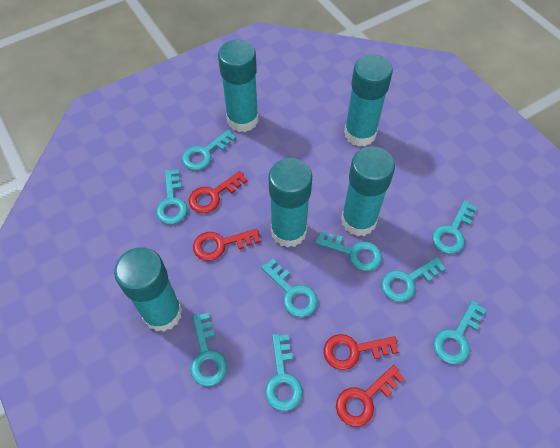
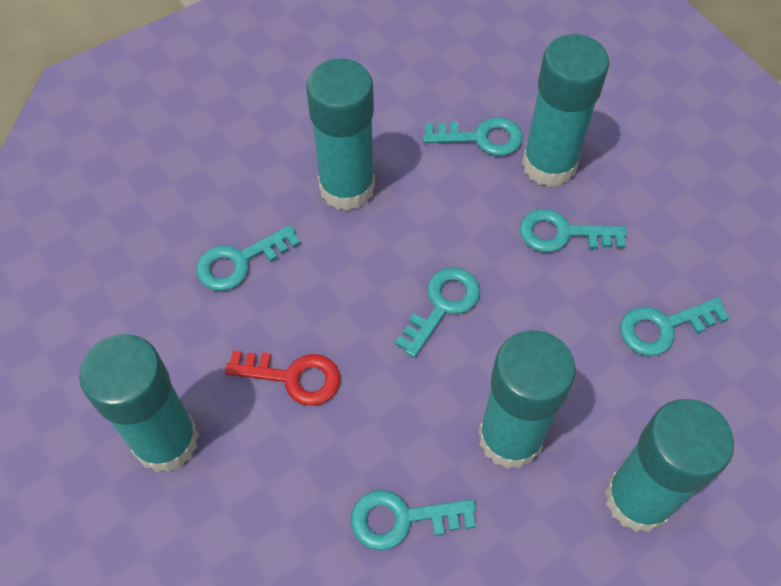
red key: [189,171,247,213] [193,229,260,261] [324,334,398,370] [336,365,405,427] = 4 -> [225,350,340,406] = 1
turquoise key: [156,170,188,224] [182,129,236,170] [190,313,227,387] [261,259,318,317] [265,334,303,411] [315,231,382,271] [381,257,446,302] [432,200,477,254] [433,300,486,364] = 9 -> [196,225,300,291] [351,490,476,551] [395,267,480,358] [423,117,523,156] [520,209,627,252] [620,298,729,356] = 6

